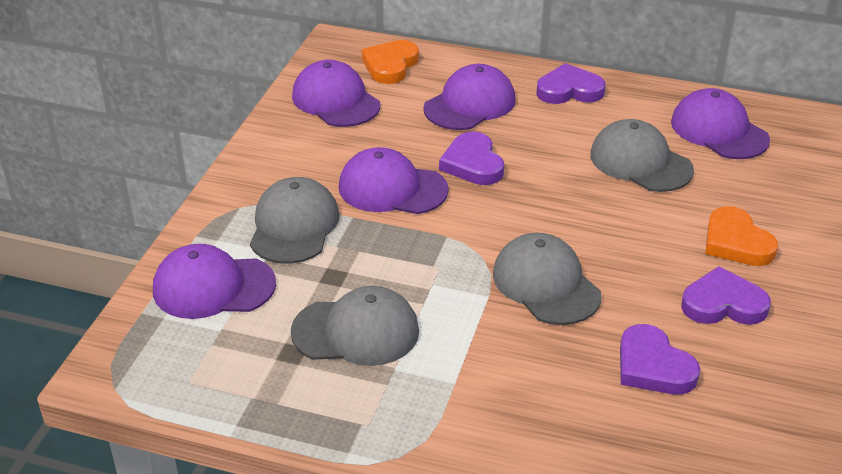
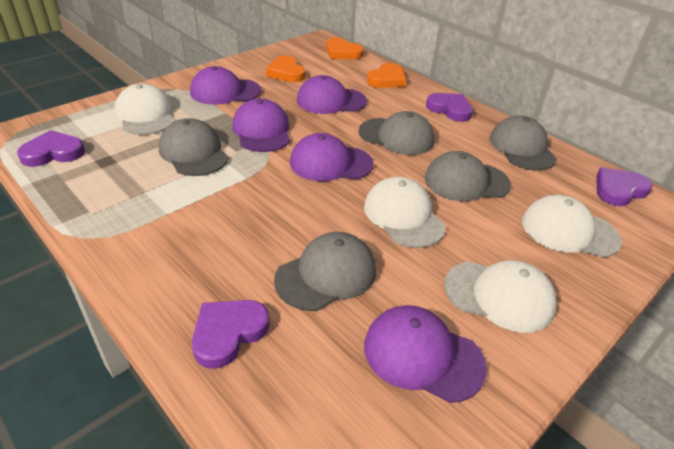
grey cap: [250,177,339,264] [291,286,419,366] [493,233,602,325] [590,119,694,192] = 4 -> [159,118,229,176] [274,232,376,311] [359,111,435,155] [425,151,511,201] [490,116,557,171] = 5
orange heart: [362,40,419,84] [705,206,778,266] = 2 -> [266,56,305,82] [326,38,364,59] [367,63,406,88] = 3
white cap: none = 0 -> [114,84,174,135] [364,177,446,248] [444,260,557,333] [522,195,622,258] = 4

